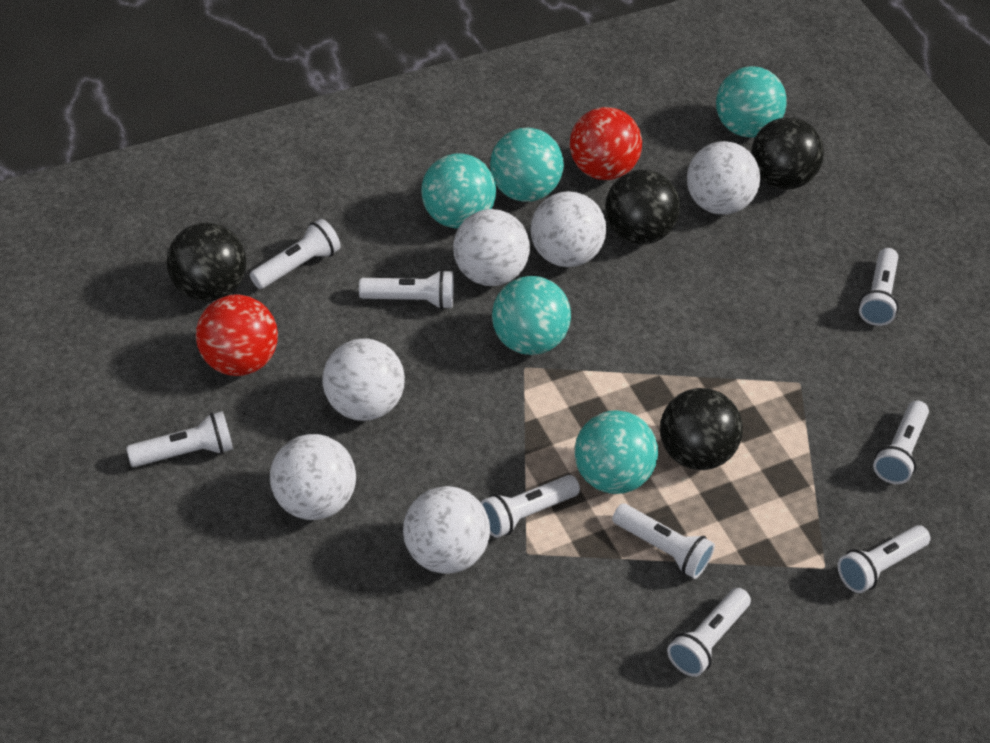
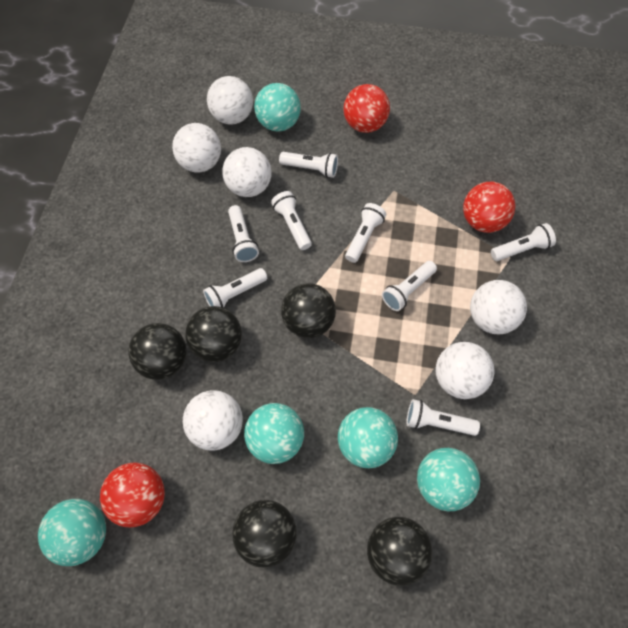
black ball: [167,223,246,302] [605,170,680,244] [660,388,743,470] [751,117,824,190] = 4 -> [128,323,187,380] [185,306,242,362] [232,500,296,568] [281,283,336,338] [367,517,432,586] = 5
red ball: [196,295,278,376] [570,107,642,180] = 2 -> [100,462,165,527] [344,84,390,133] [463,182,516,233] = 3
white flashlight: [126,411,233,467] [250,219,341,289] [359,270,454,310] [481,475,580,538] [612,503,715,579] [667,588,751,677] [838,525,931,593] [859,248,899,326] [873,401,929,484] = 9 -> [203,268,267,308] [228,205,259,262] [271,191,312,250] [279,152,338,178] [345,203,386,263] [382,261,437,311] [406,399,480,436] [491,223,556,261] = 8

